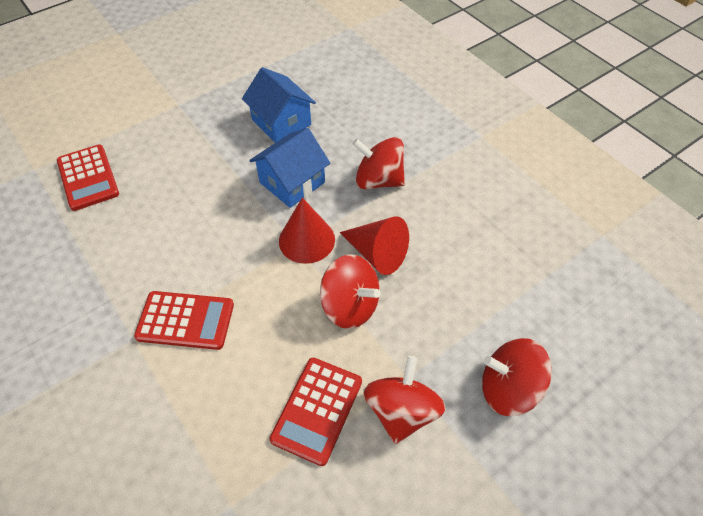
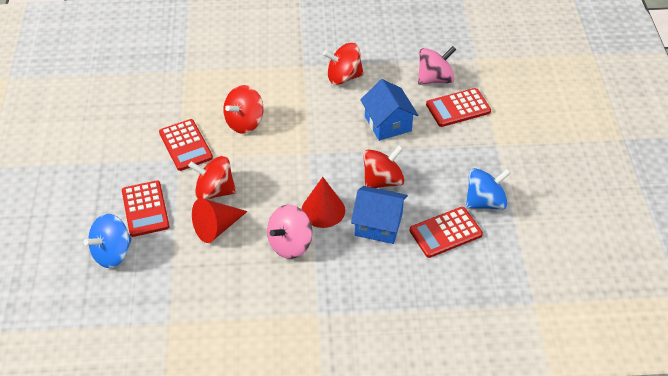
blue spinning top: none = 0 -> [84,214,132,268] [466,168,511,210] = 2
pink spinning top: none = 0 -> [267,205,312,259] [418,46,456,85] = 2
red calculator: [57,144,119,211] [134,291,234,350] [270,358,362,466] = 3 -> [122,180,170,237] [159,119,213,171] [410,207,483,258] [426,88,491,127] = 4

